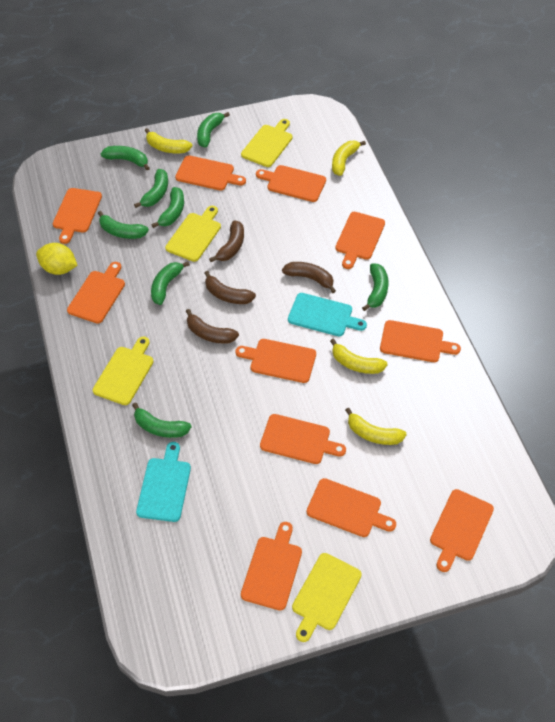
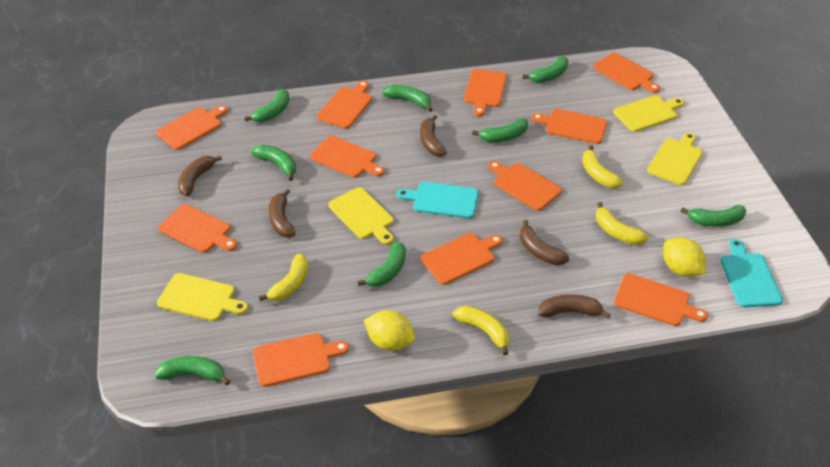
brown banana: [186,309,239,344] [205,271,256,304] [209,220,244,262] [282,262,336,293] = 4 -> [178,155,222,196] [269,189,295,237] [420,115,447,157] [519,220,569,265] [538,294,611,319] = 5
yellow lemon: [36,243,77,275] = 1 -> [364,310,415,351] [663,237,706,277] = 2

